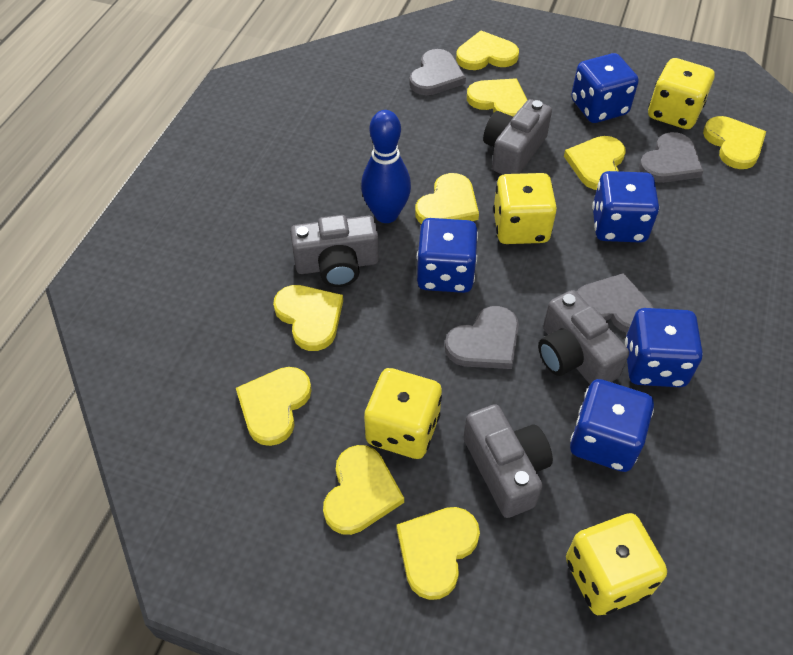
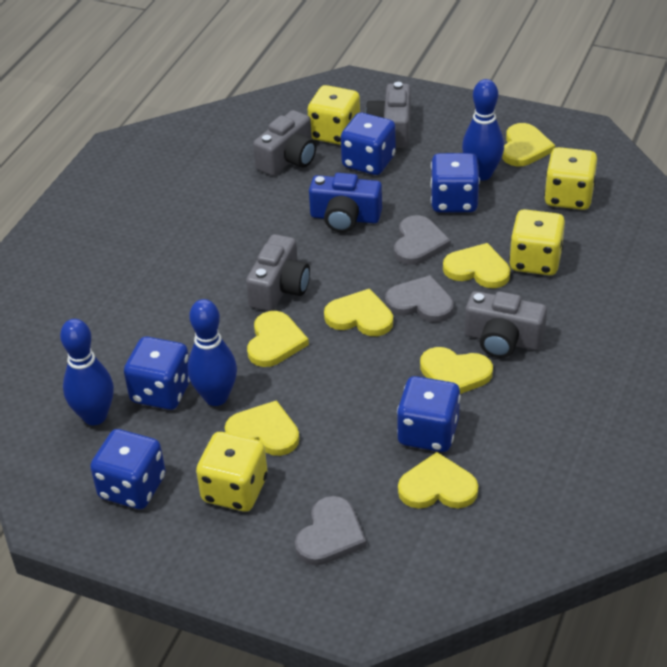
blue bowling pin: [361,110,411,223] = 1 -> [60,319,114,425] [188,299,237,406] [462,79,504,181] = 3
blue camera: none = 0 -> [309,173,382,232] = 1
grey heart: [409,49,466,95] [445,306,519,369] [577,273,653,333] [639,132,703,183] = 4 -> [295,496,367,566] [385,275,454,323] [394,215,451,265] = 3
yellow heart: [236,367,312,446] [273,285,343,351] [323,445,404,535] [397,507,480,600] [415,173,479,224] [456,31,519,70] [467,78,527,117] [564,136,626,190] [703,116,766,169] = 9 -> [225,400,299,456] [247,311,309,367] [324,289,393,336] [398,452,478,509] [420,347,493,394] [443,243,510,288] [502,123,555,166] = 7

